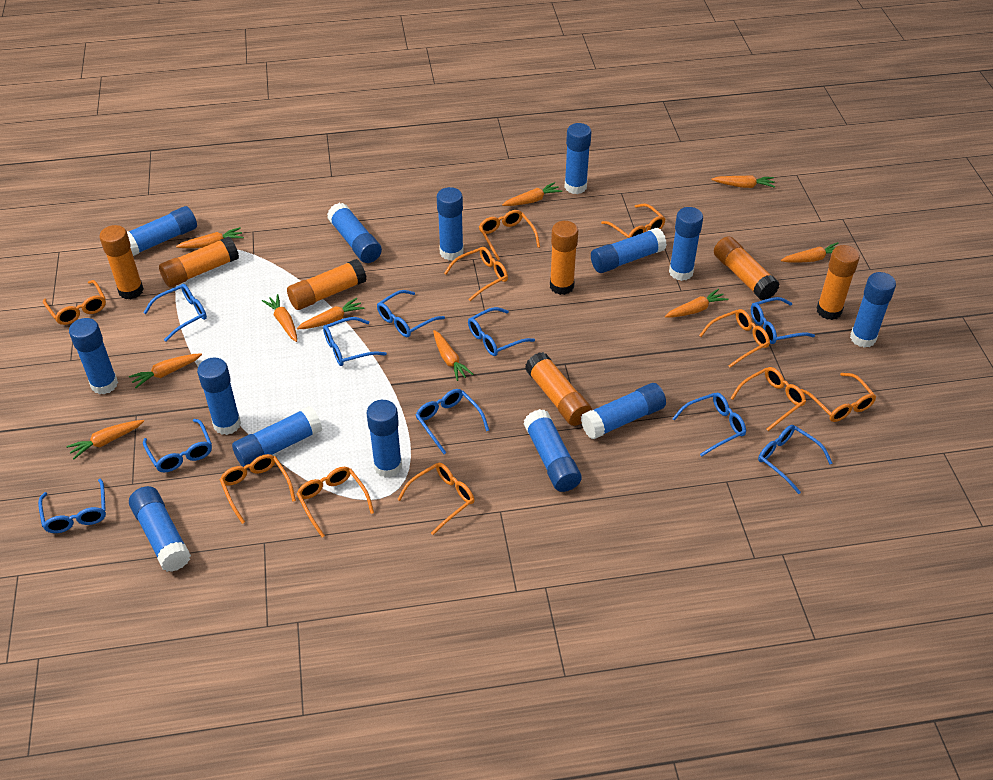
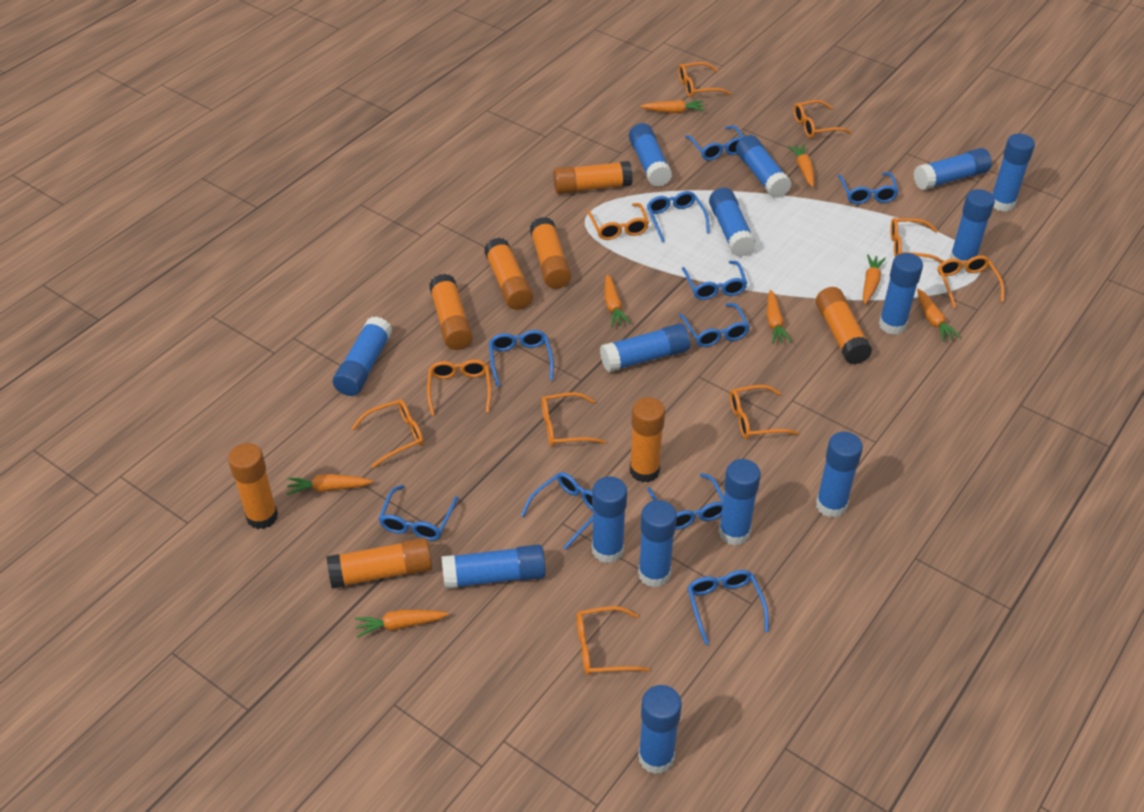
blue glue stick: [69,318,118,394] [127,206,197,256] [129,486,191,572] [197,357,241,435] [232,406,322,467] [327,203,382,263] [366,400,402,478] [437,187,464,260] [523,409,582,492] [564,123,591,194] [581,383,666,439] [591,228,667,273] [669,207,703,281] [850,272,896,348] = 14 -> [333,316,392,396] [442,544,546,589] [592,476,627,563] [600,323,690,372] [629,123,672,187] [638,500,677,587] [638,685,682,774] [709,188,756,257] [718,459,761,545] [736,135,792,198] [816,432,863,518] [879,253,923,335] [914,148,992,190] [950,189,995,269] [992,134,1035,212] = 15
orange carrot: [67,420,144,459] [129,353,202,388] [176,227,244,248] [262,294,297,342] [297,298,365,329] [433,330,473,381] [502,182,562,206] [665,289,728,318] [711,175,775,188] [781,242,838,263] = 10 -> [286,474,373,495] [355,610,449,638] [604,274,630,327] [640,100,705,113] [767,290,791,344] [788,144,814,187] [863,254,886,304] [917,289,961,342] = 8
orange glue stick: [99,225,144,299] [159,237,239,287] [287,259,367,310] [525,352,592,426] [550,221,578,295] [714,236,780,300] [817,245,860,320] = 7 -> [228,443,278,529] [327,538,432,589] [429,274,473,350] [484,238,533,310] [530,217,571,289] [553,161,633,194] [630,397,665,483] [816,287,872,364] = 8

